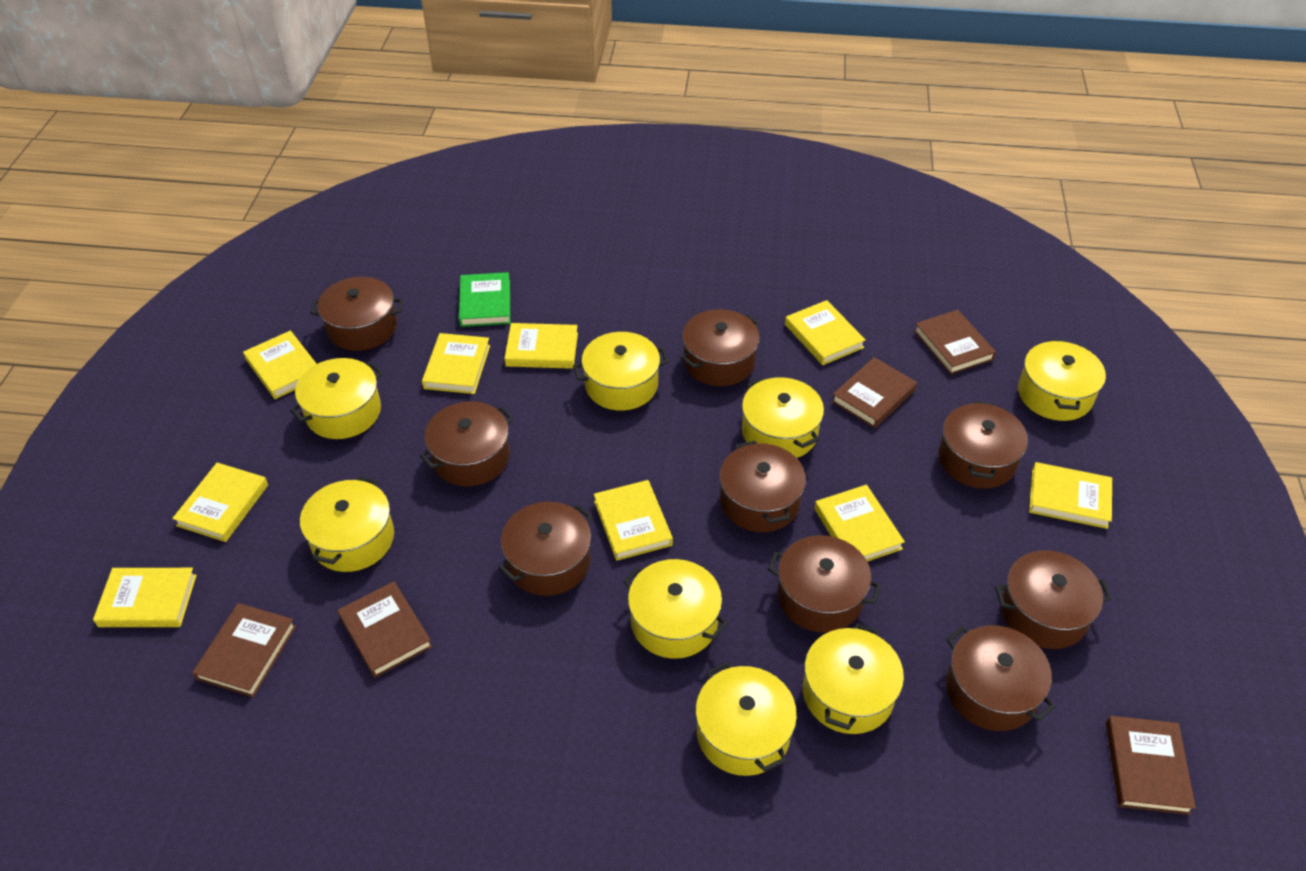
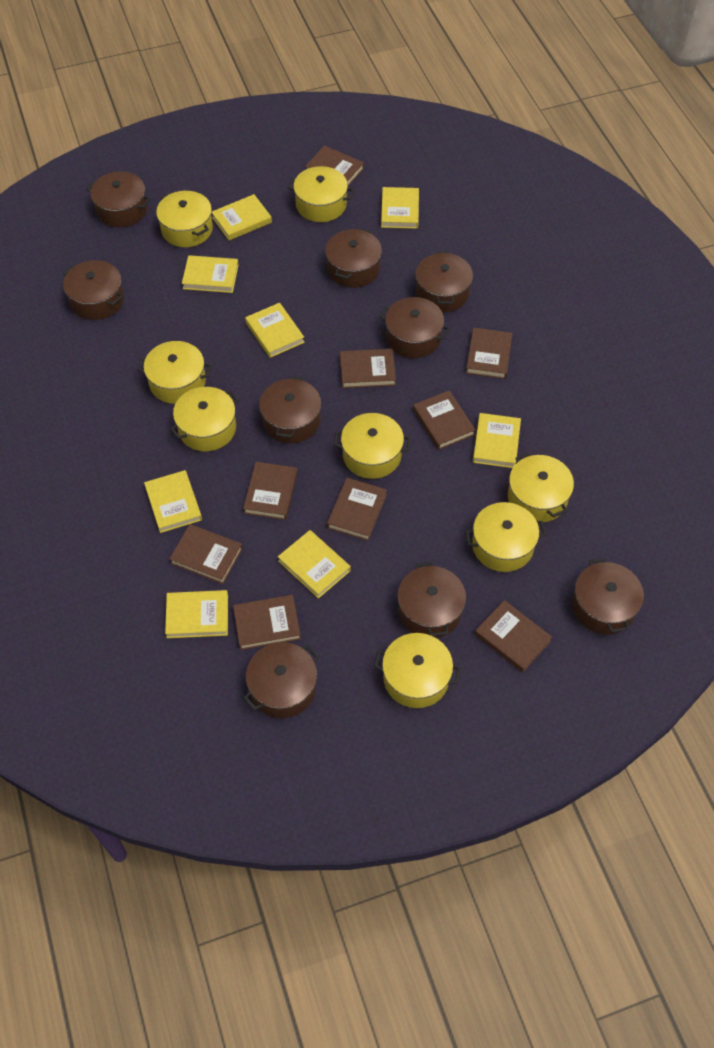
brown book: [192,603,296,697] [337,581,432,678] [832,357,917,428] [914,310,996,375] [1106,716,1196,815] = 5 -> [169,524,243,584] [233,595,301,650] [243,462,298,520] [305,145,364,186] [327,478,387,541] [340,349,396,388] [413,390,476,450] [466,328,513,379] [475,600,552,673] = 9
green book: [459,272,510,327] = 1 -> none = 0
yellow book: [93,568,197,627] [172,463,268,542] [243,330,317,399] [422,333,490,394] [504,323,578,369] [594,480,673,561] [785,300,866,365] [814,485,905,562] [1029,462,1112,529] = 9 -> [144,470,202,533] [165,590,228,638] [182,255,238,293] [211,194,272,240] [245,303,305,358] [278,530,351,599] [381,187,419,229] [473,413,521,468] = 8

